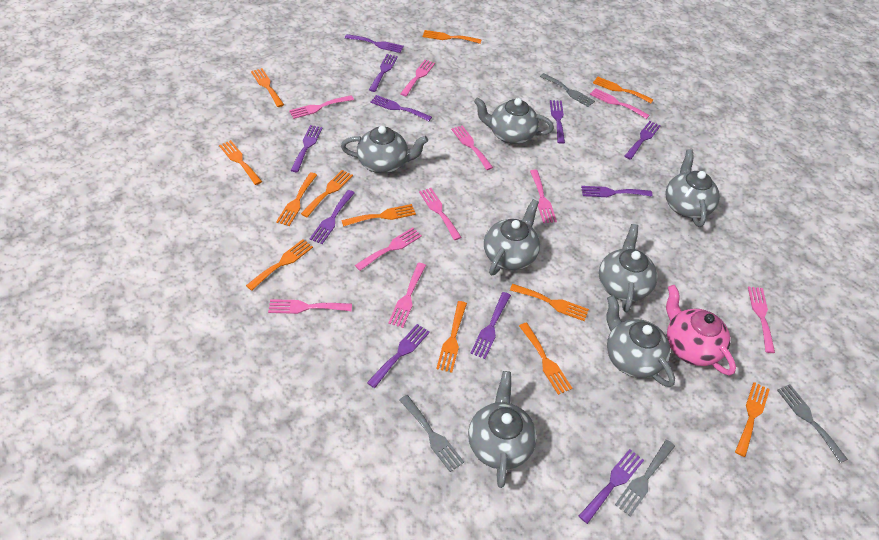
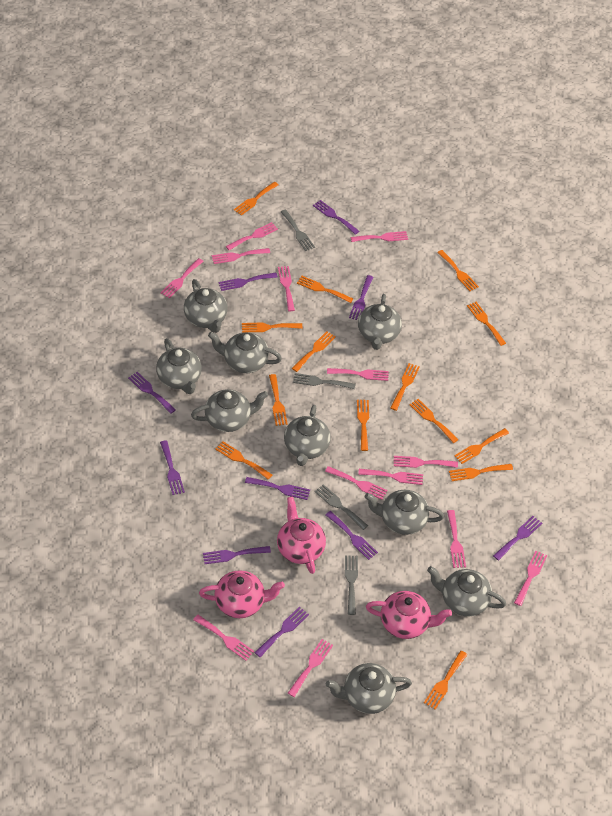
grey teapot: [341,126,428,173] [468,371,537,488] [474,97,554,144] [484,199,540,275] [599,224,658,312] [606,295,675,387] [665,149,720,227] = 7 -> [156,338,202,394] [184,279,228,333] [191,389,268,432] [208,332,282,373] [284,405,331,466] [326,663,412,714] [358,294,402,350] [365,490,444,535] [427,566,506,616] = 9
orange fork: [219,140,262,185] [246,239,313,291] [251,68,284,107] [276,172,317,226] [301,170,353,217] [341,204,416,227] [423,30,482,44] [436,301,467,373] [510,284,589,321] [519,322,572,395] [593,76,654,103] [735,382,770,457] = 12 -> [215,441,272,480] [234,182,279,216] [242,322,302,333] [269,374,288,426] [292,331,336,372] [297,276,353,303] [357,400,369,451] [390,363,420,411] [409,399,459,443] [424,651,467,710] [437,250,479,291] [449,464,513,481] [454,428,509,464] [467,302,506,346] = 14
pink fork: [268,299,352,314] [289,95,354,119] [355,227,422,271] [388,263,426,328] [400,60,435,96] [419,188,462,240] [451,126,493,170] [530,170,557,223] [590,88,650,119] [748,287,775,353] = 10 -> [161,258,204,298] [193,615,254,661] [212,248,270,264] [226,222,278,250] [278,266,295,311] [288,639,333,697] [325,466,387,500] [327,368,389,381] [351,231,408,242] [358,469,423,485] [394,456,458,468] [447,510,466,568] [514,551,547,606] = 13
pink teapot: [666,285,736,376] = 1 -> [199,570,285,618] [277,496,326,574] [366,591,452,639] = 3
purple fork: [290,125,323,172] [310,190,355,244] [345,34,404,53] [367,324,430,388] [369,54,398,92] [370,95,432,121] [470,292,511,359] [550,100,565,144] [579,449,644,524] [581,186,653,197] [625,121,661,160] = 11 -> [128,372,176,414] [160,440,185,495] [203,546,271,564] [218,272,278,291] [245,477,310,500] [254,607,309,657] [313,200,359,235] [325,511,378,560] [349,275,373,320] [493,516,542,561] = 10

